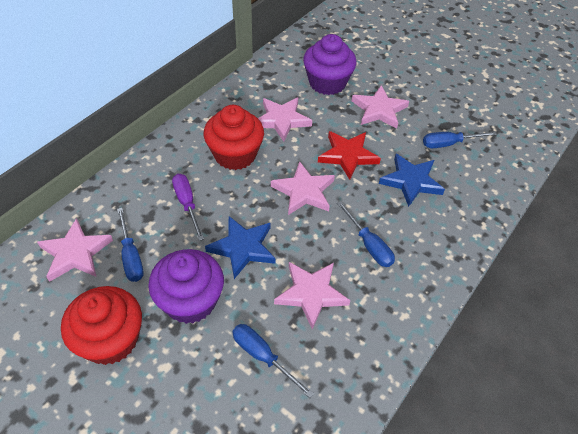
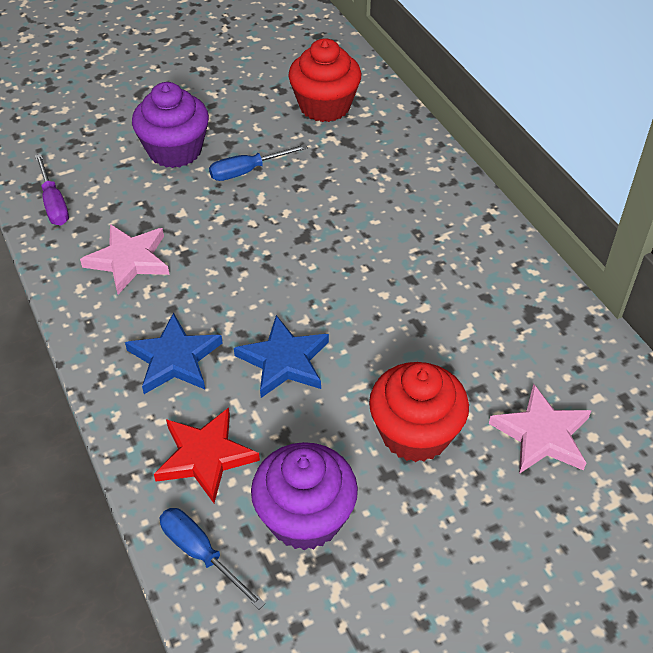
blue screwdriver: [117,208,144,282] [232,324,314,398] [337,201,395,267] [423,131,497,148] = 4 -> [160,508,265,610] [209,144,308,181] = 2
pink star: [37,218,113,282] [258,98,312,142] [271,161,335,215] [274,262,351,330] [352,85,409,129] = 5 -> [80,224,170,294] [489,384,592,474] = 2

